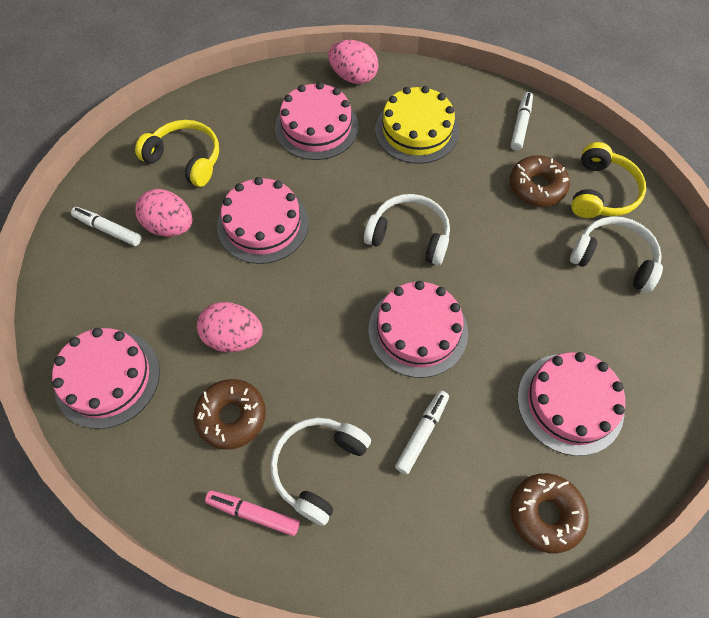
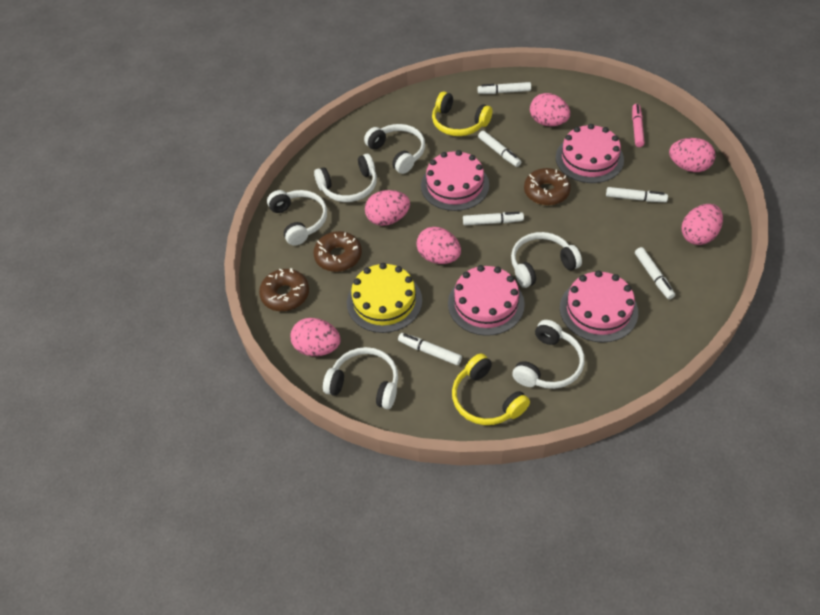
pink cake: [52,328,160,429] [217,177,309,264] [275,82,359,160] [369,281,468,378] [517,352,625,456] = 5 -> [421,150,489,211] [448,265,525,336] [556,124,624,183] [560,270,638,342] = 4
pink egg: [135,189,192,237] [197,302,263,352] [328,40,378,84] = 3 -> [290,318,341,356] [365,190,410,226] [417,227,461,264] [530,93,570,126] [669,138,716,172] [682,204,723,245] = 6
white headphones: [270,417,371,526] [364,194,450,265] [570,216,663,293] = 3 -> [267,190,327,246] [314,154,377,202] [323,347,398,409] [364,124,425,174] [511,232,582,288] [512,320,584,389] = 6
white marker: [71,207,142,246] [395,390,449,475] [511,92,533,151] = 3 -> [398,333,462,365] [463,212,524,225] [477,82,531,94] [478,131,521,167] [606,187,668,202] [635,247,675,299] = 6

